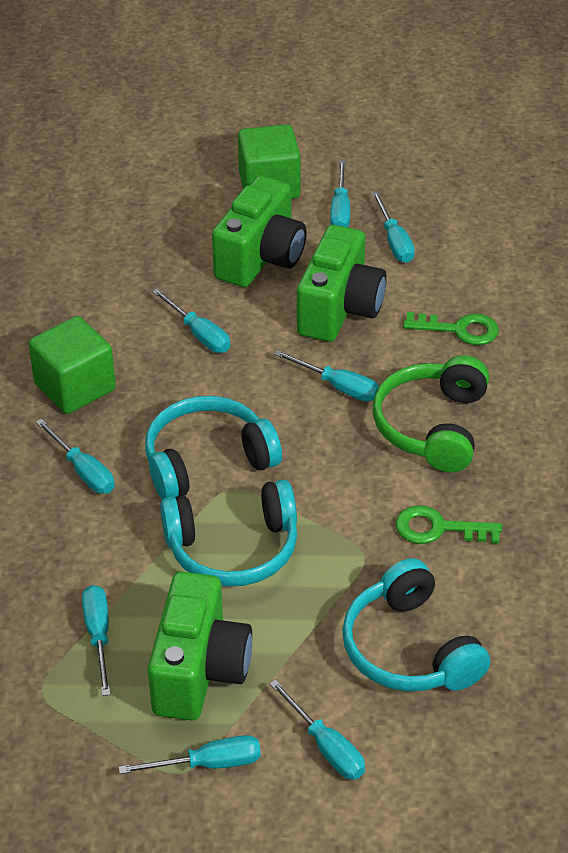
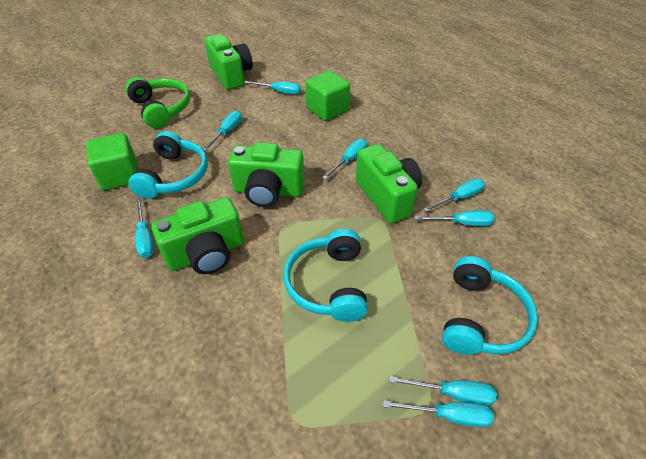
green camera: [148,572,252,721] [212,176,307,287] [297,225,387,342] = 3 -> [151,197,244,274] [204,34,253,90] [228,142,304,207] [355,144,422,223] = 4
green key: [395,505,502,544] [403,312,499,345] = 2 -> none = 0

